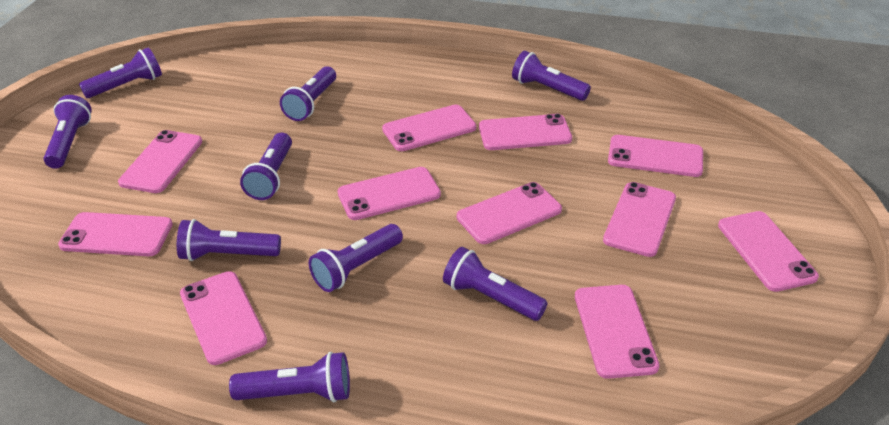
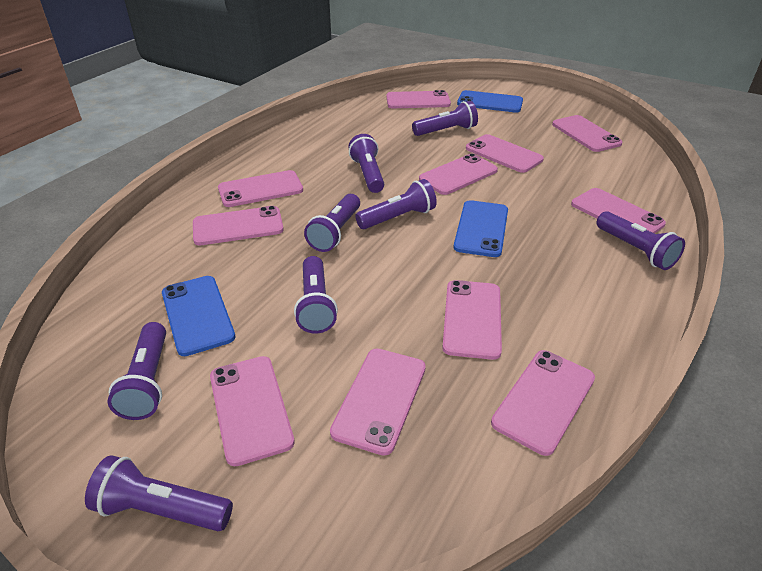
blue phone: none = 0 -> [162,276,236,356] [454,200,508,257] [457,90,523,113] = 3
purple flashlight: [44,95,92,169] [79,48,162,98] [177,219,281,261] [229,352,350,403] [240,133,292,200] [280,66,336,121] [309,224,403,292] [443,247,548,321] [512,51,591,101] = 9 -> [85,455,233,531] [107,322,166,420] [294,256,338,333] [304,194,360,252] [348,134,384,193] [355,179,437,229] [412,101,478,136] [596,211,685,270] = 8

